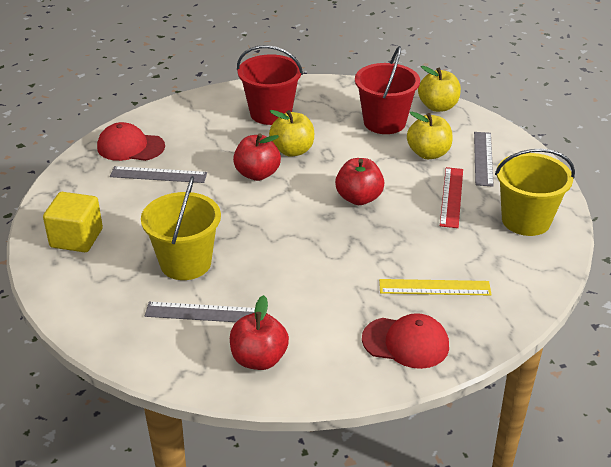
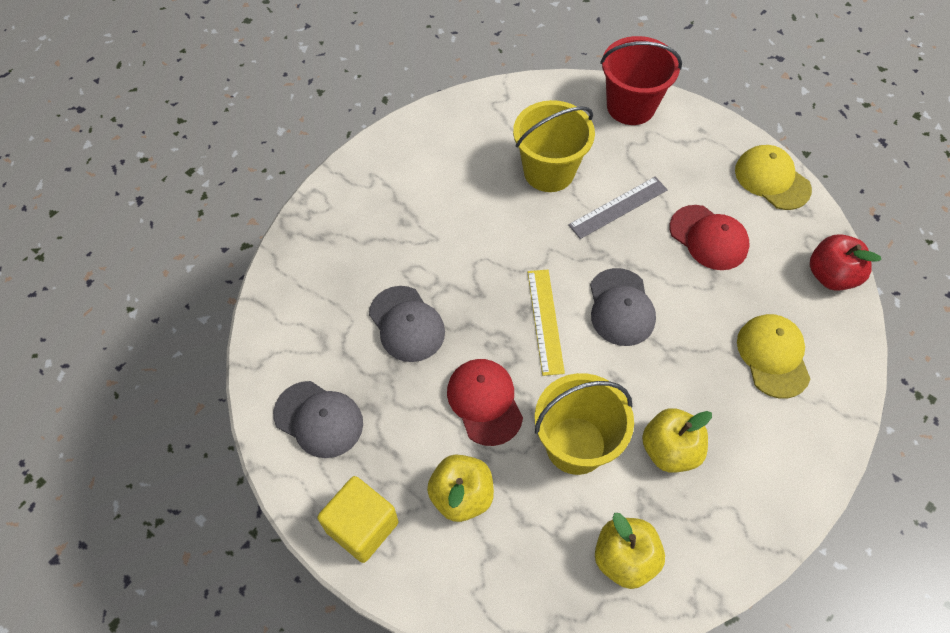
grey cap: none = 0 -> [273,381,363,458] [369,286,445,362] [590,268,656,346] = 3
grey ruler: [110,166,207,183] [145,302,255,322] [474,132,494,187] = 3 -> [568,177,668,239] = 1
red apple: [230,295,289,370] [233,133,281,181] [335,158,384,205] = 3 -> [810,234,881,291] = 1
red bucket: [237,45,303,125] [355,46,420,134] = 2 -> [600,36,682,125] = 1
red ruler: [440,167,463,228] = 1 -> none = 0
yellow cap: none = 0 -> [735,145,812,210] [737,314,810,399] = 2

